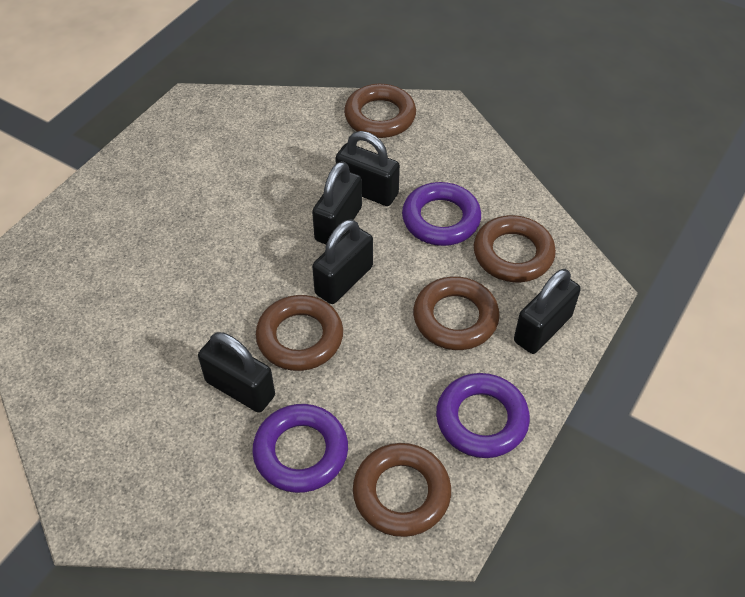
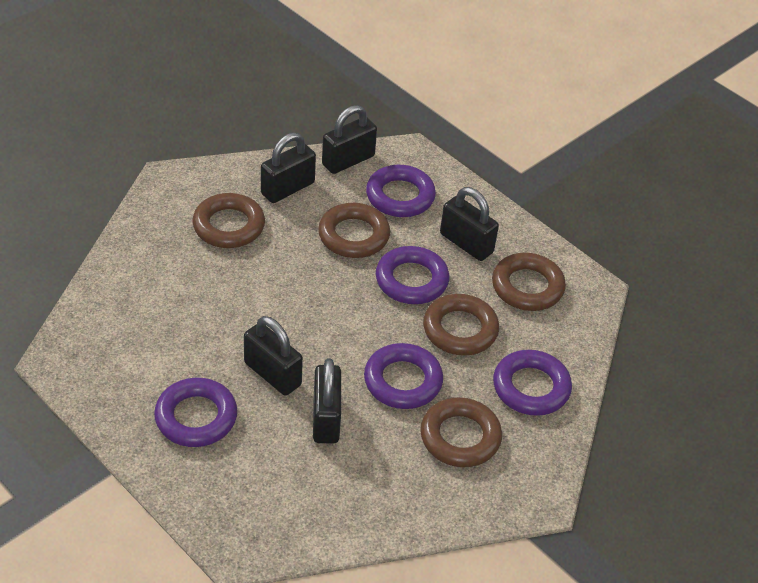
purple ring: [252,404,348,493] [402,182,481,246] [436,373,530,458] = 3 -> [154,378,237,447] [364,343,443,409] [366,165,436,217] [376,246,449,304] [493,350,572,416] = 5

